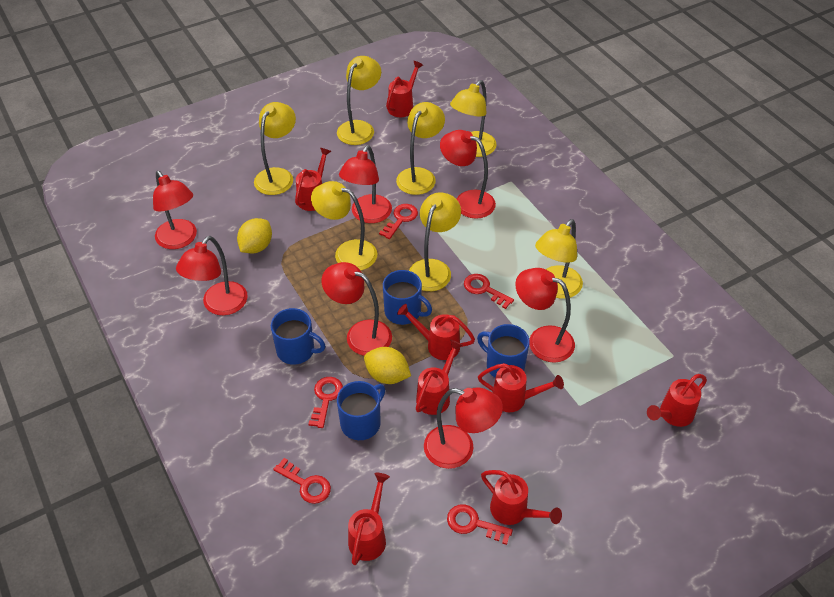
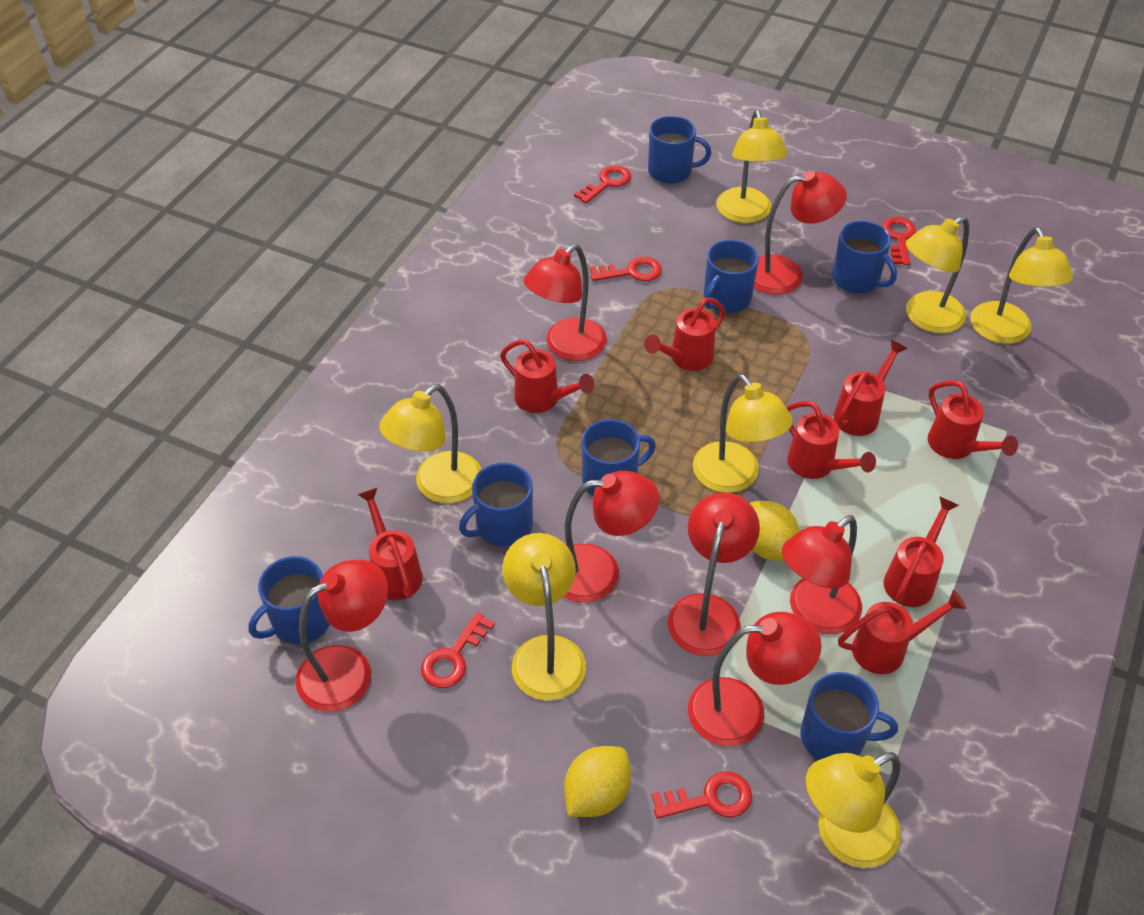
blue mug: [271,308,325,365] [337,381,385,440] [383,270,432,325] [477,324,530,378] = 4 -> [248,556,330,644] [459,463,533,547] [581,419,656,496] [648,116,711,184] [704,240,759,313] [800,672,898,760] [832,221,897,293] = 7

